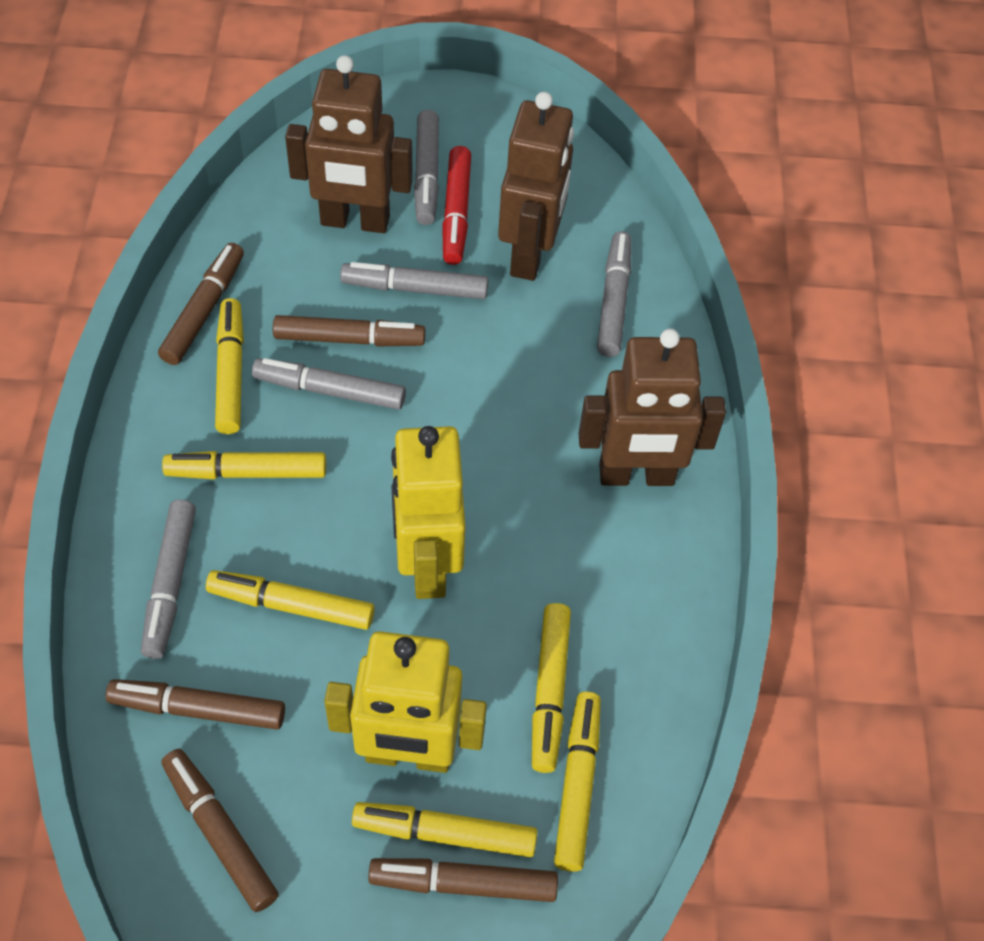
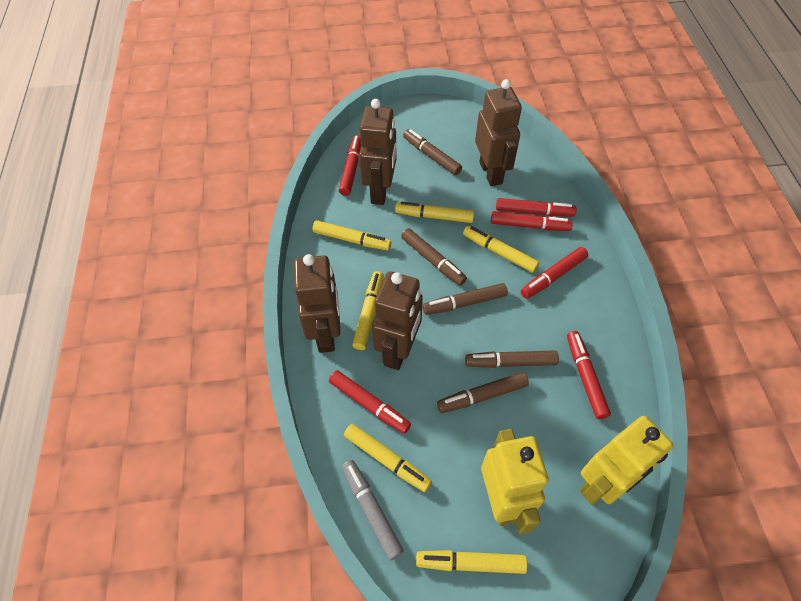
brown robot: [285,55,413,233] [498,92,574,281] [579,328,726,486] = 3 -> [294,254,341,353] [359,99,397,205] [372,271,423,370] [475,79,522,186] = 4
grey marker: [141,499,196,659] [252,358,406,410] [340,262,489,299] [414,110,439,225] [597,231,632,357] = 5 -> [342,460,404,561] = 1
red marker: [442,146,471,265] = 1 -> [329,370,411,434] [339,135,361,196] [491,211,573,231] [496,198,577,217] [521,247,588,299] [567,331,611,419] = 6

